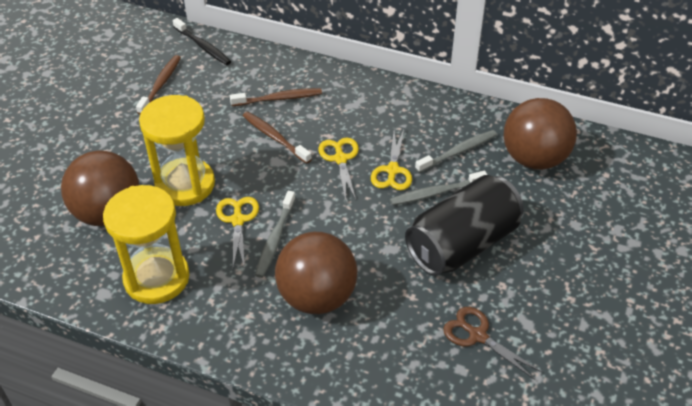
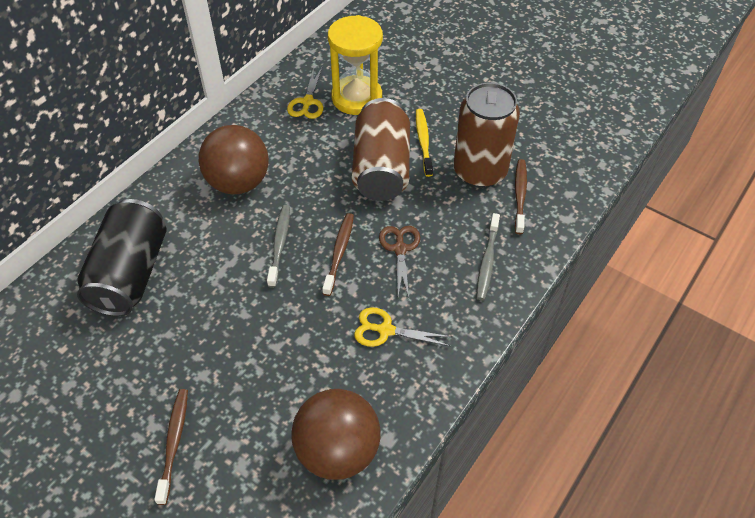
black toothbrush: [173,18,231,65] = 1 -> none = 0
brown ball: [61,150,139,226] [275,232,357,314] [504,98,577,170] = 3 -> [198,125,269,194] [291,389,381,480] = 2
brown can: none = 0 -> [352,98,410,201] [454,82,520,188] = 2
grey toothbrush: [255,191,296,278] [390,171,487,205] [415,130,497,173] = 3 -> [267,205,290,288] [476,213,500,300] = 2
yellow hourglass: [103,185,190,304] [139,95,215,206] = 2 -> [328,15,383,115] = 1
yellow scissors: [216,197,259,269] [318,138,359,201] [371,129,412,190] = 3 -> [287,67,323,119] [354,307,452,347] = 2
yellow toothbrush: none = 0 -> [416,109,433,177] = 1

